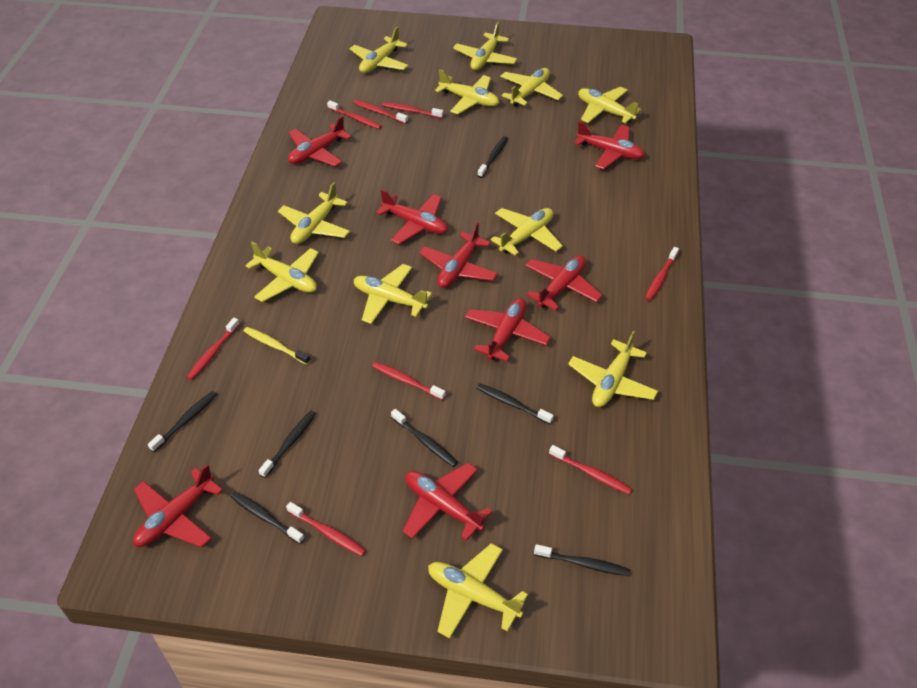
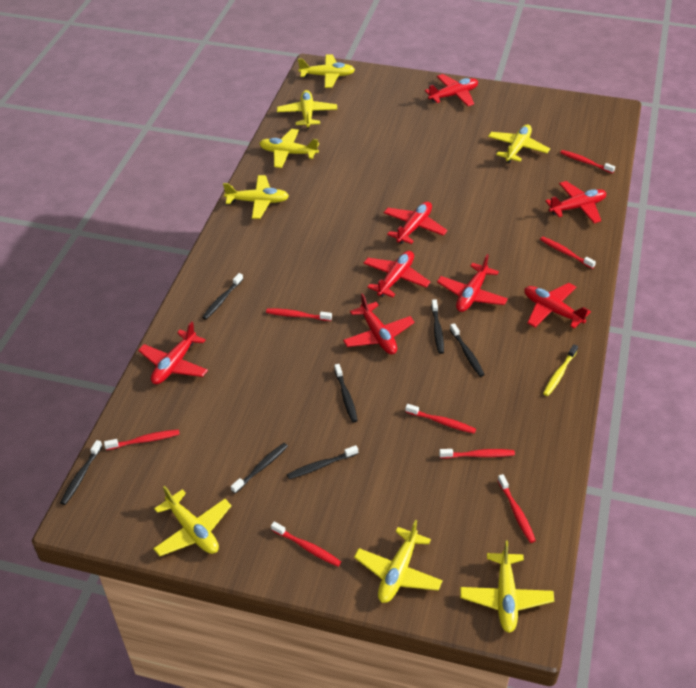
yellow plane: [245,242,319,302] [278,182,350,244] [350,27,408,73] [354,264,432,324] [428,543,528,639] [435,69,499,114] [453,22,517,70] [491,208,563,256] [500,68,563,107] [568,331,658,407] [578,87,641,123] = 11 -> [153,486,232,556] [223,175,289,219] [259,129,319,168] [277,90,337,129] [298,54,355,88] [354,520,443,603] [460,540,554,633] [488,125,550,163] = 8

